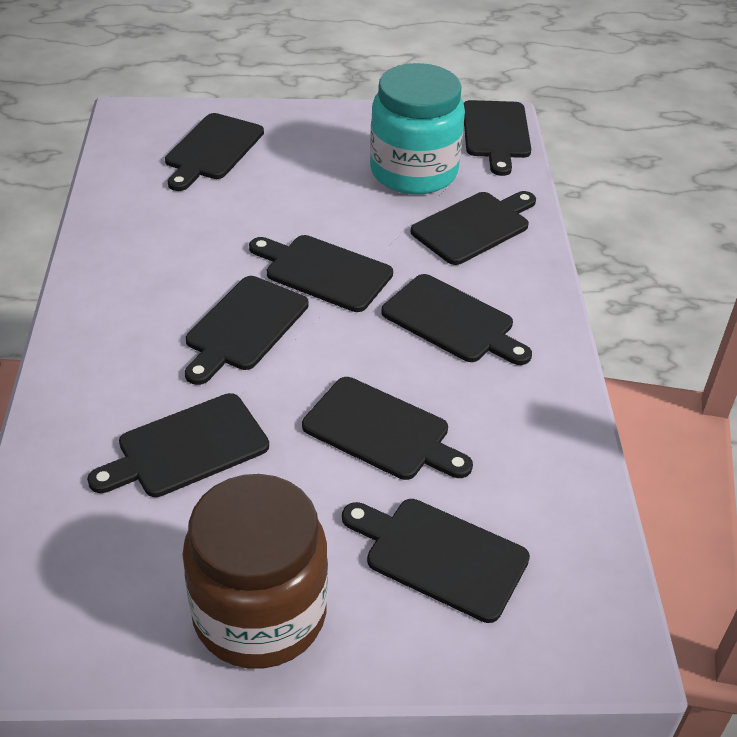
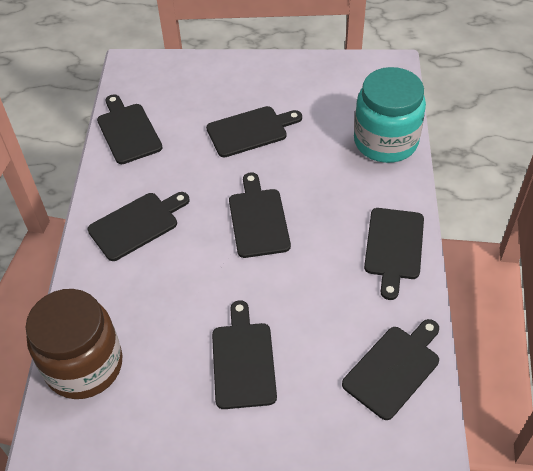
black cutting board: [87,393,269,497] [165,113,264,191] [185,276,309,385] [249,235,393,312] [302,377,473,480] [342,499,530,623] [381,274,532,365] [410,191,536,265] [464,100,531,176] = 9 -> [87,192,190,261] [97,94,163,164] [206,106,302,157] [212,300,277,409] [229,173,291,258] [342,319,439,420] [364,208,424,300] = 7

